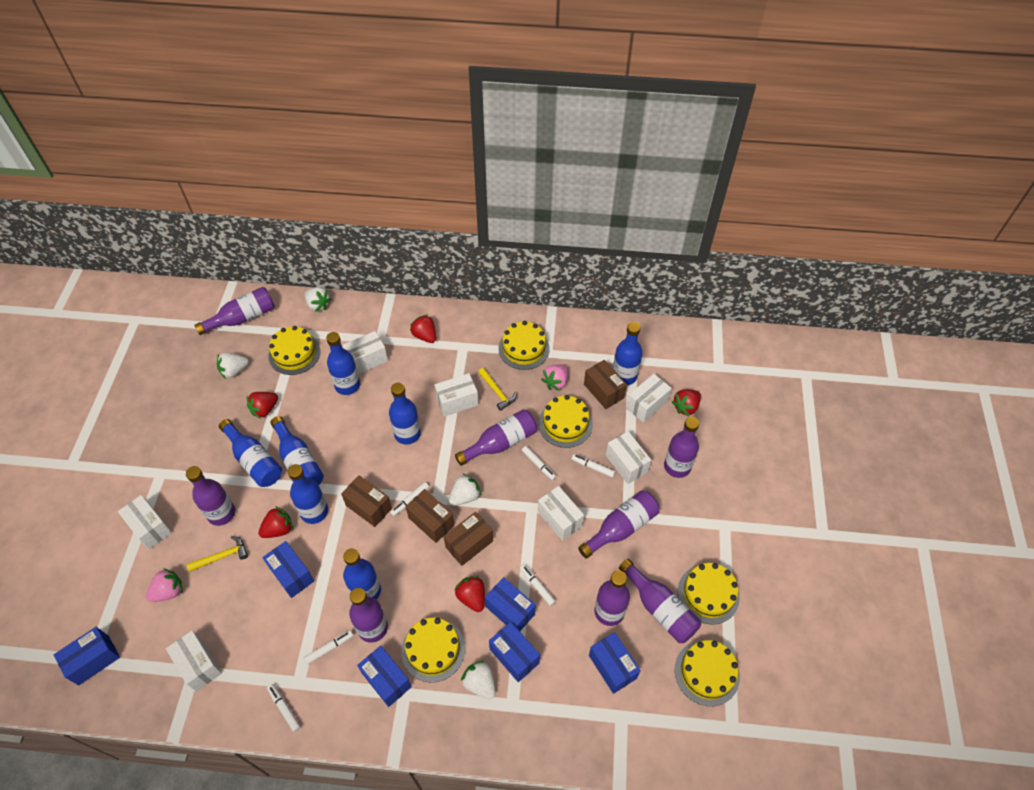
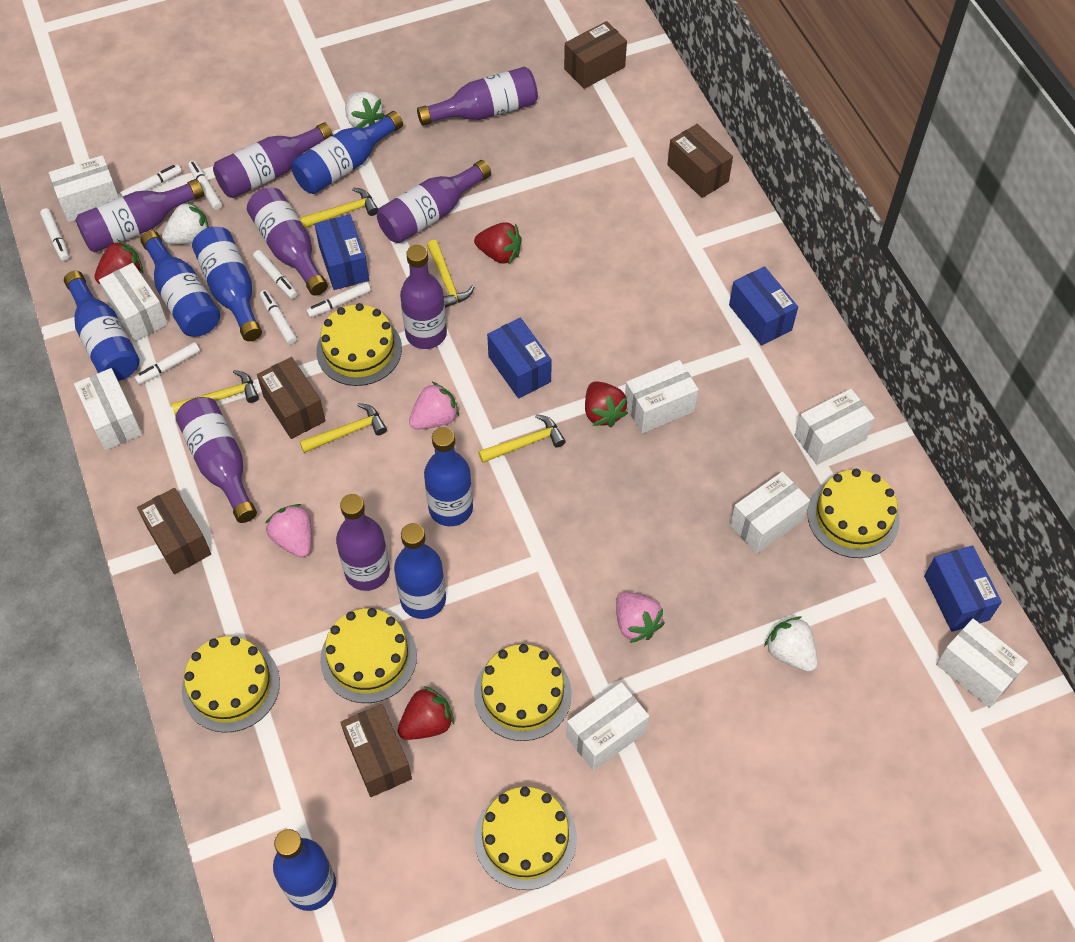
blue box: [54,627,120,685] [263,541,314,598] [357,646,412,707] [485,577,536,631] [489,622,540,682] [589,632,641,694] = 6 -> [315,214,369,290] [487,318,552,398] [729,266,798,346] [924,546,1002,632] = 4
brown box: [341,475,392,527] [406,489,454,543] [443,512,493,566] [584,360,627,409] = 4 -> [137,488,211,574] [257,357,326,439] [340,704,412,797] [564,21,627,89] [667,124,733,198] = 5
pink strawberry: [146,568,182,602] [541,364,568,391] = 2 -> [266,504,312,558] [409,382,459,430] [616,592,665,643] = 3
red strawberry: [247,392,278,418] [258,506,293,538] [410,314,436,343] [454,576,485,612] [672,389,701,416] = 5 -> [94,240,143,284] [398,686,454,740] [474,222,522,264] [585,381,628,427] = 4
white box: [118,495,172,549] [166,630,222,692] [343,331,388,374] [435,373,479,417] [538,486,584,541] [606,431,651,484] [626,374,672,423] = 7 -> [49,155,119,222] [74,368,142,450] [99,263,168,342] [566,682,649,771] [625,360,699,433] [730,472,810,554] [795,389,875,465] [936,619,1028,708] = 8
white marker: [267,684,301,732] [304,630,353,664] [390,482,429,516] [520,564,556,606] [522,446,556,480] [572,454,615,478] = 6 -> [40,208,69,261] [120,165,182,197] [134,342,200,385] [188,161,222,210] [253,250,298,299] [260,290,297,345] [306,282,371,318] = 7
white strawberry: [217,352,249,379] [304,287,331,312] [449,473,481,505] [461,661,496,699] = 4 -> [162,201,209,244] [345,92,385,128] [764,616,818,672] = 3
yellow hammer: [187,536,248,572] [478,368,517,411] = 2 -> [171,370,259,416] [299,187,378,228] [299,403,387,453] [427,240,474,308] [478,414,566,463] = 5

